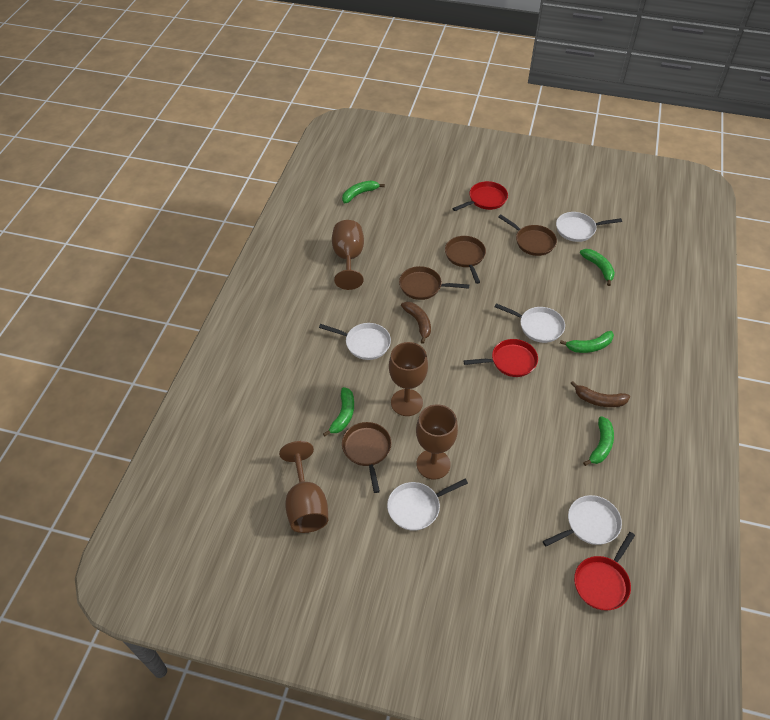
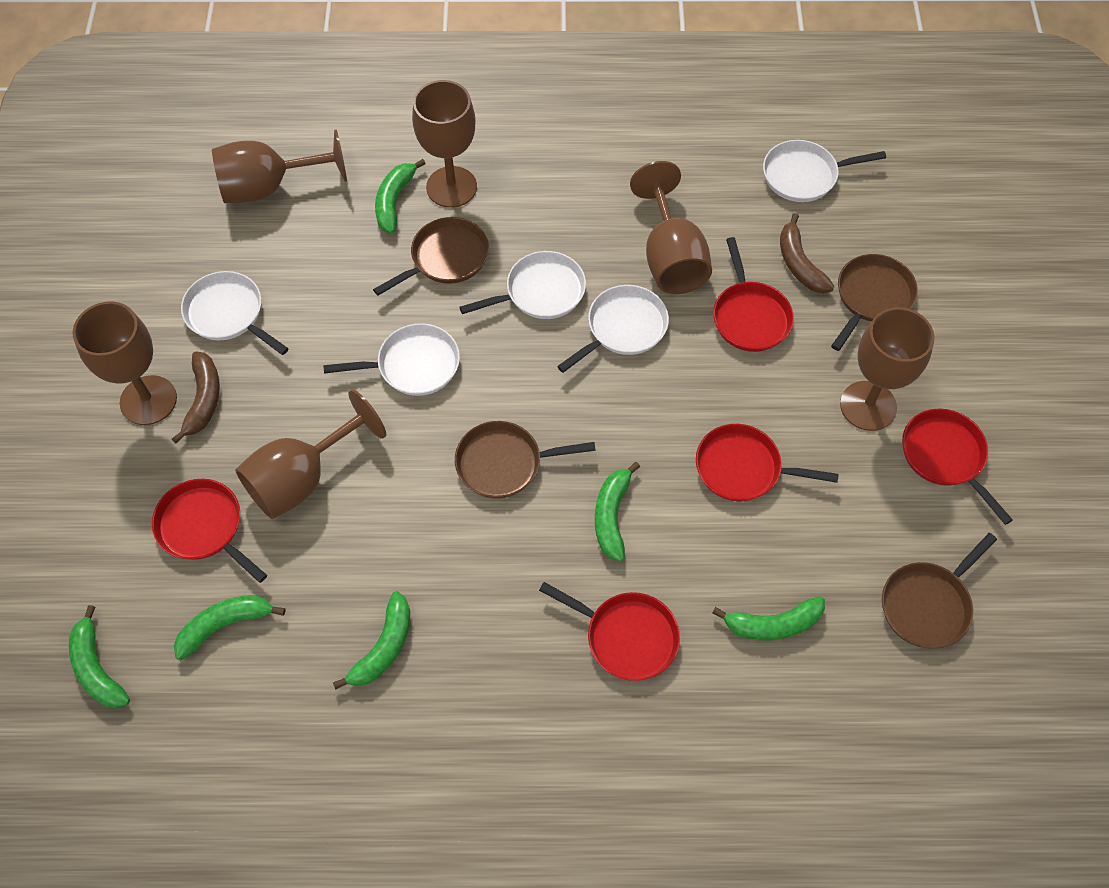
brown goblet: [279,441,328,533] [332,220,364,290] [389,342,428,416] [416,404,458,479] = 4 -> [72,301,177,425] [212,129,347,203] [235,390,386,519] [412,80,477,208] [630,161,712,294] [840,307,935,431] = 6
green banana: [323,387,354,436] [342,181,385,203] [560,331,614,353] [580,249,615,286] [583,416,614,466] = 5 -> [69,605,130,709] [174,595,285,660] [333,591,410,690] [375,159,426,234] [595,462,640,562] [712,596,825,640] = 6
red pan: [453,181,508,211] [463,339,538,377] [574,532,635,610] = 3 -> [152,479,267,583] [539,582,680,681] [696,424,839,502] [713,237,794,352] [902,409,1013,525] = 5

